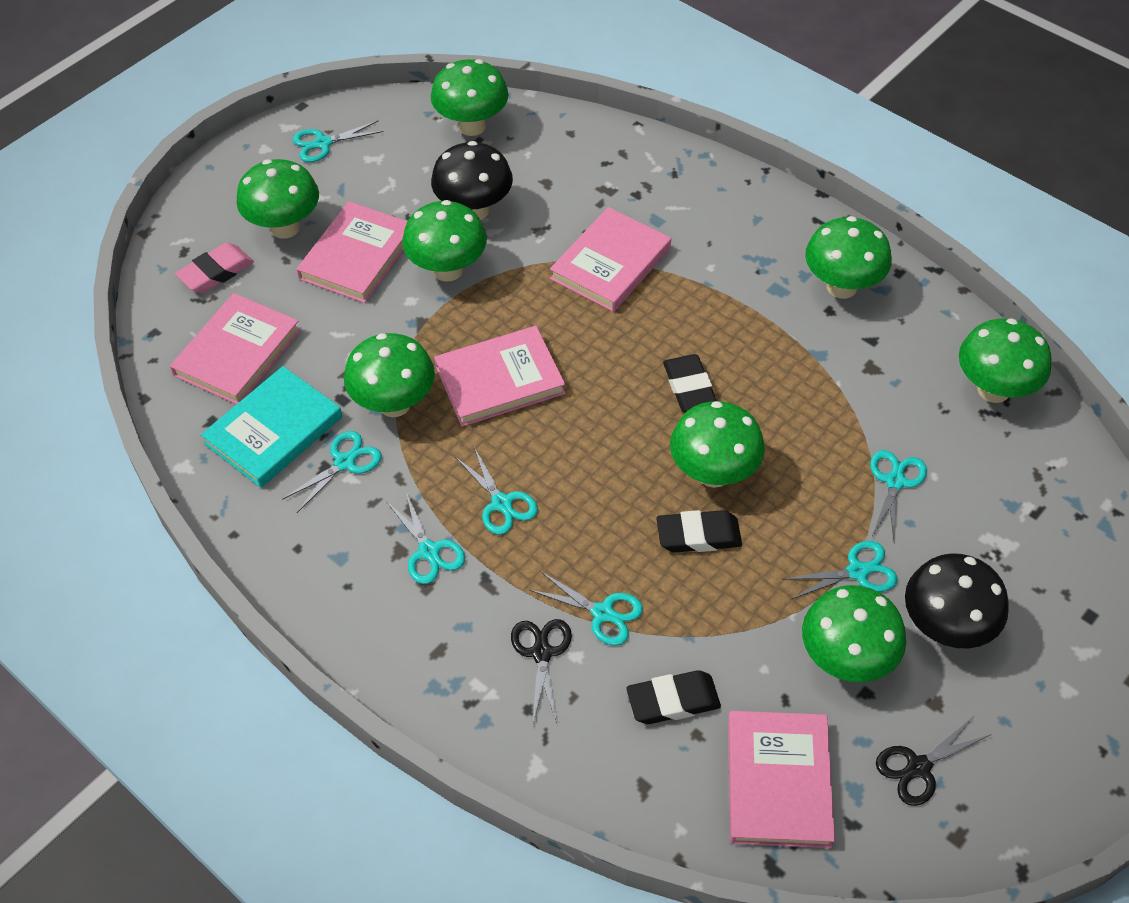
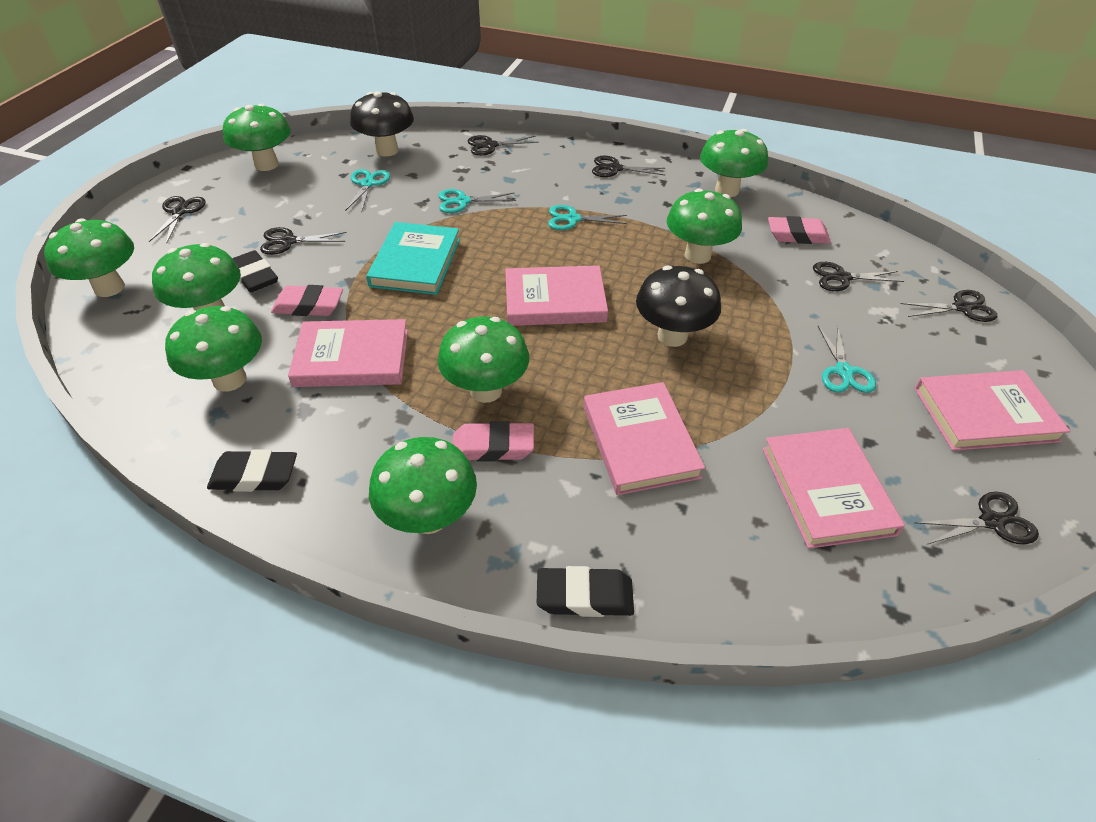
black scissors: [511,619,572,723] [876,716,992,806] = 2 -> [149,196,206,243] [260,227,347,255] [468,135,539,156] [592,156,665,177] [813,262,905,291] [901,290,997,322] [914,492,1039,545] = 7
pink eraser: [175,243,254,293] = 1 -> [271,285,343,316] [452,421,534,462] [768,216,831,244] = 3
turquoise scissors: [282,431,382,513] [293,121,384,162] [386,492,465,584] [455,447,538,535] [529,571,643,646] [782,541,898,600] [870,450,927,542] = 7 -> [345,169,390,211] [438,189,516,213] [548,205,628,230] [818,325,876,393] = 4

